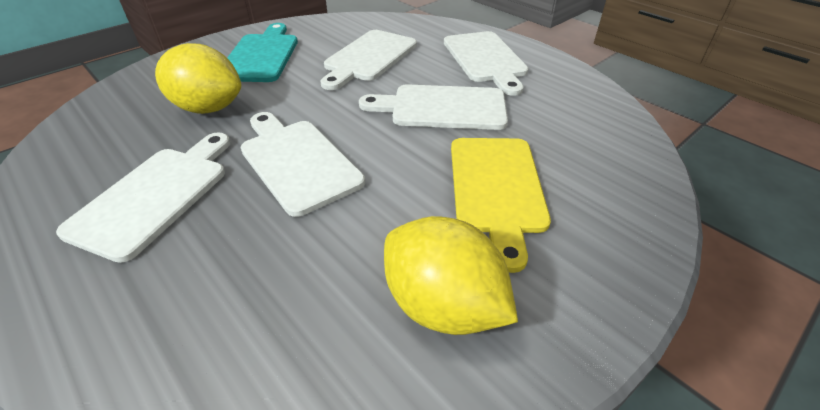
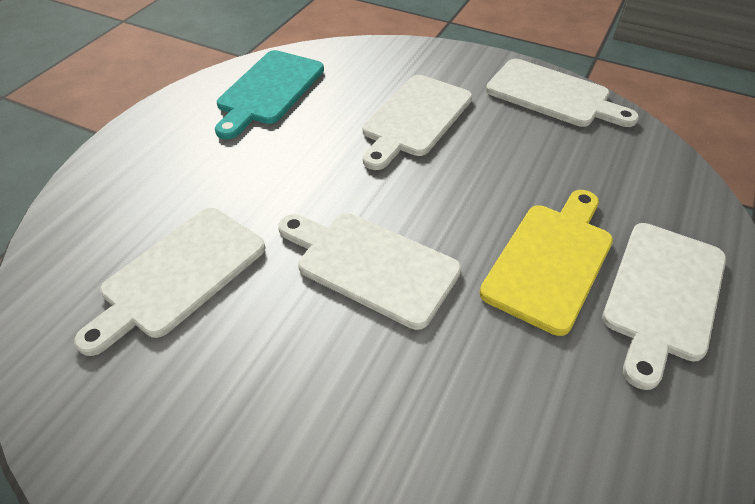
yellow lemon: [155,43,241,114] [384,216,518,335] = 2 -> none = 0

